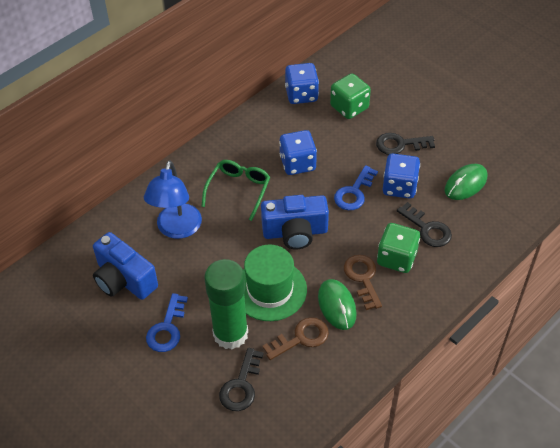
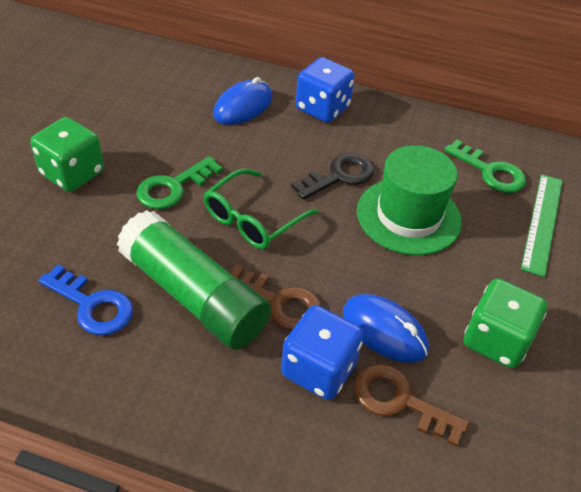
black key: [219,348,264,411] [376,133,435,155] [397,202,452,247] = 3 -> [291,153,374,200] = 1
blue camera: [93,232,158,300] [261,195,329,250] = 2 -> none = 0
blue dice: [279,130,317,175] [285,63,319,104] [383,154,420,199] = 3 -> [281,305,364,400] [296,57,355,123] = 2
blue key: [146,293,188,352] [334,165,378,210] = 2 -> [38,264,133,335] = 1
blue lamp: [144,160,202,239] = 1 -> none = 0
blue mouse: none = 0 -> [213,77,273,125] [343,294,429,363] = 2
green key: none = 0 -> [136,156,223,209] [444,139,526,193] = 2
green mouse: [318,279,357,330] [445,164,487,200] = 2 -> none = 0
green ruler: none = 0 -> [521,174,563,277] = 1

